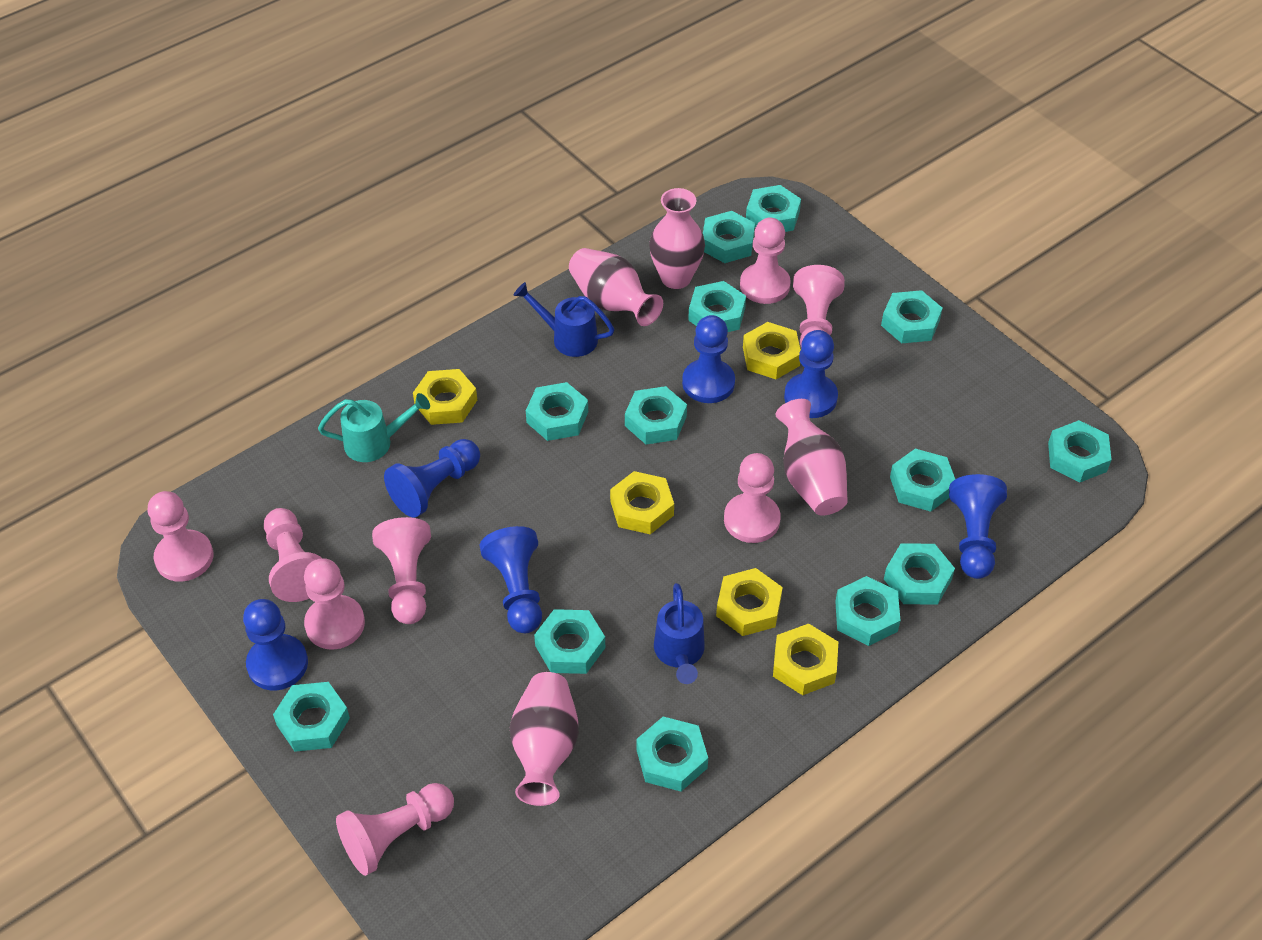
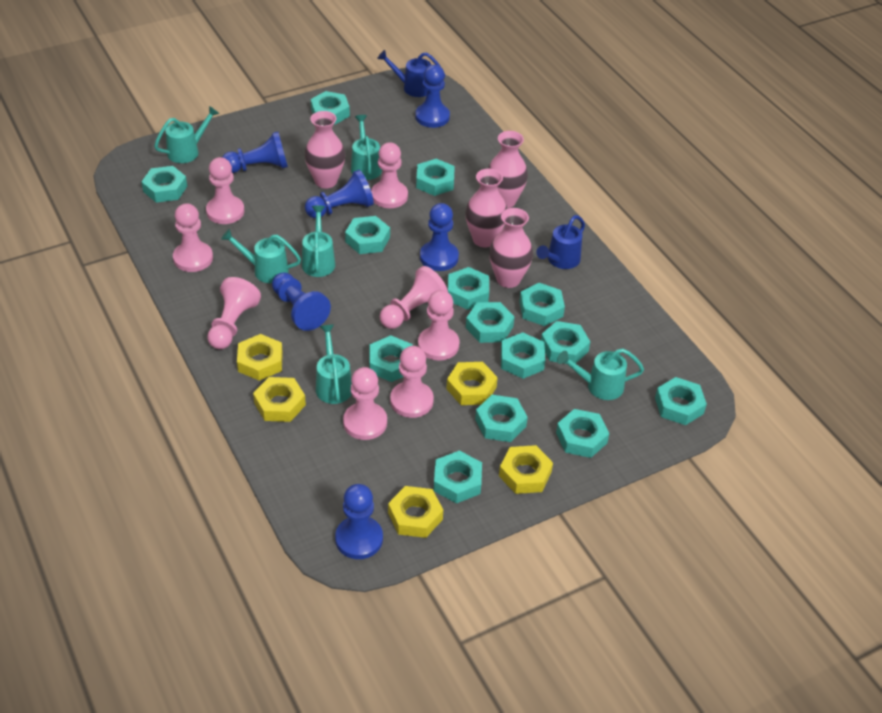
turquoise nut: [273,682,350,752] [526,382,588,441] [534,609,605,674] [625,386,687,445] [636,717,708,792] [688,281,746,332] [703,211,755,263] [746,185,801,232] [835,576,901,646] [881,290,943,343] [884,543,955,605] [890,449,955,512] [1048,420,1112,482] = 13 -> [141,166,187,203] [311,91,350,125] [345,216,390,254] [370,335,413,382] [416,159,455,196] [434,451,482,504] [448,267,489,310] [466,302,515,343] [475,395,528,442] [501,332,545,379] [519,283,565,326] [541,321,590,364] [556,409,609,458] [655,377,707,425] = 14
turquoise watering can: [318,393,430,462] = 1 -> [154,106,219,163] [221,229,301,283] [302,205,335,277] [316,325,352,404] [351,115,382,180] [557,349,644,400] = 6

